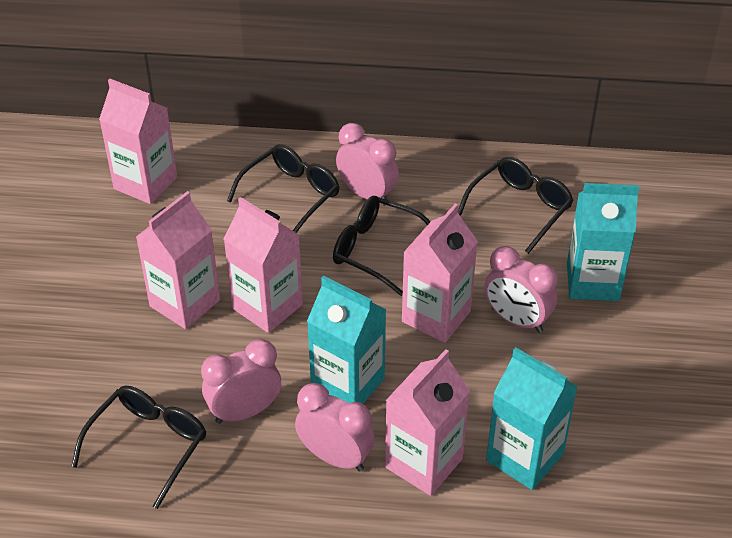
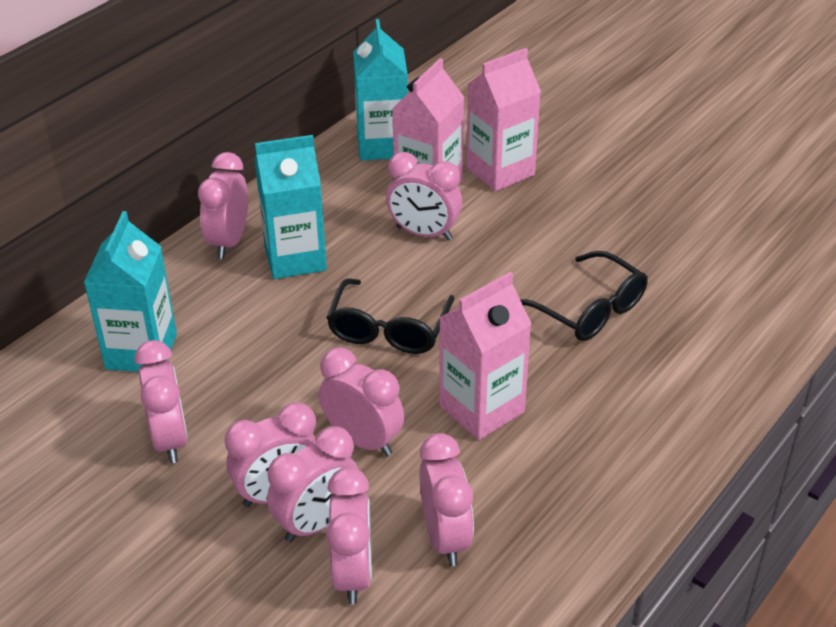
black glasses: [71,386,206,509] [227,144,339,233] [333,196,430,296] [458,157,574,254] = 4 -> [327,278,455,354] [520,251,648,341] = 2
pink carton: [99,79,177,204] [136,191,220,329] [224,197,303,333] [385,349,470,496] [402,204,478,343] = 5 -> [392,58,465,184] [439,272,532,440] [466,48,541,191] = 3
pink clock: [201,339,281,424] [295,383,375,472] [336,123,399,206] [484,246,558,333] = 4 -> [135,340,188,463] [198,152,248,259] [225,402,316,507] [267,426,359,542] [319,348,404,456] [326,467,372,604] [386,152,462,241] [419,433,474,566] = 8

